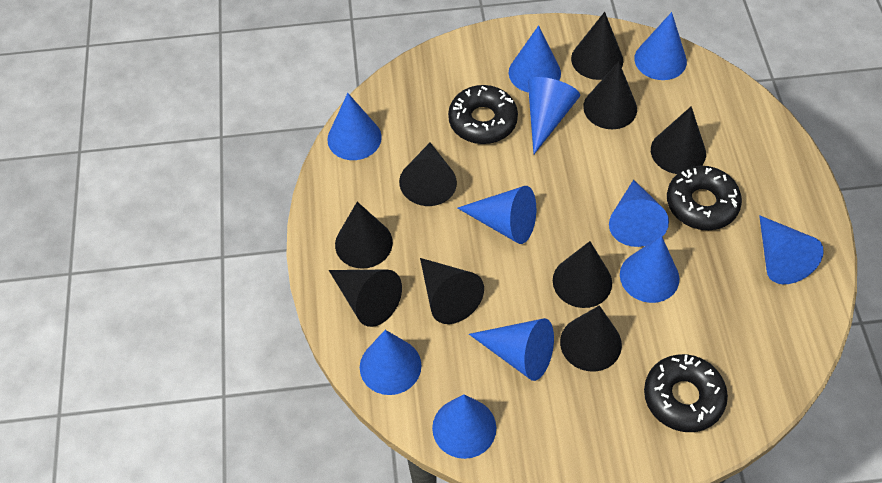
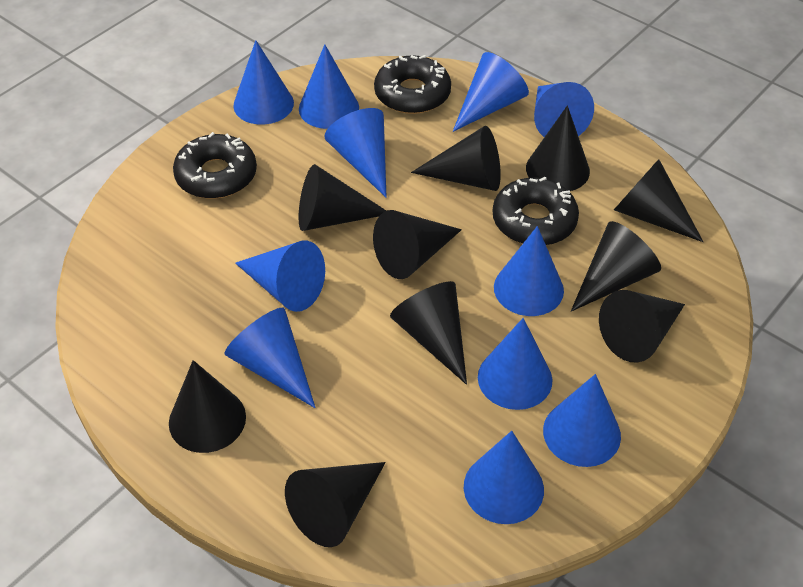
black cone: [329,270,402,327] [335,202,393,269] [399,143,457,206] [420,258,484,324] [553,241,612,308] [560,305,622,372] [571,12,623,80] [583,61,637,129] [651,106,706,174] = 9 -> [169,360,246,453] [285,462,386,547] [298,164,386,231] [373,210,462,279] [390,281,467,385] [411,126,501,191] [526,105,590,191] [571,221,661,312] [599,290,685,362] [614,159,703,242] = 10

